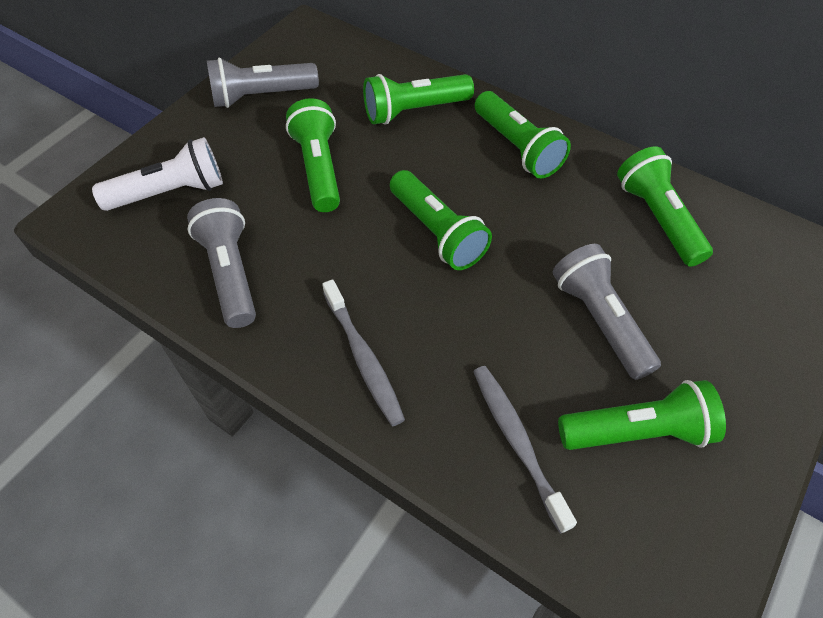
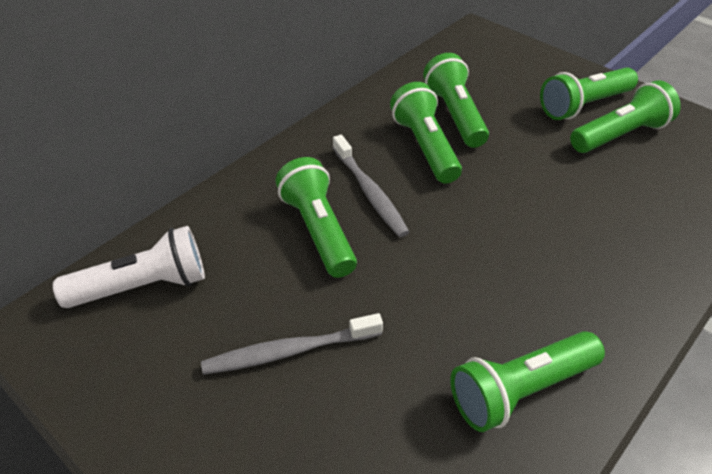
grey flashlight: [187,198,256,328] [207,58,319,108] [553,244,661,380] = 3 -> none = 0

